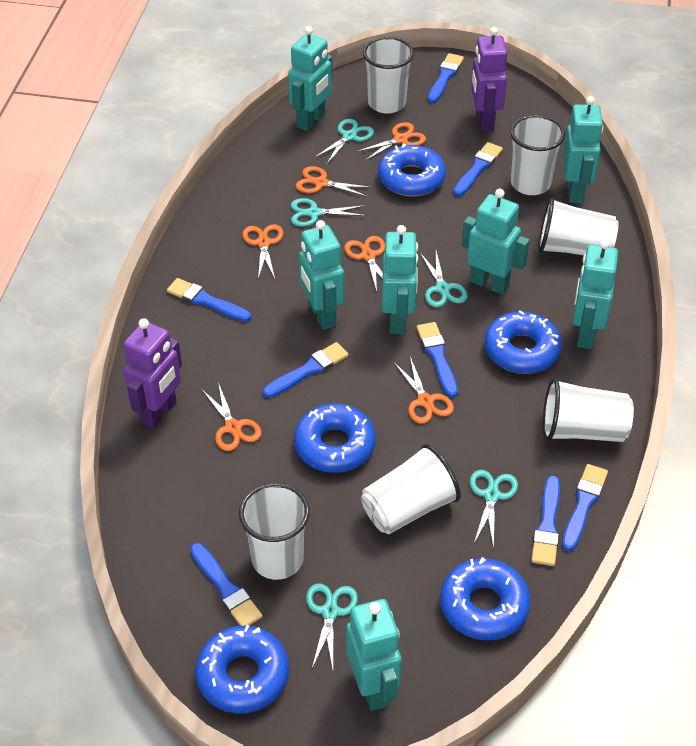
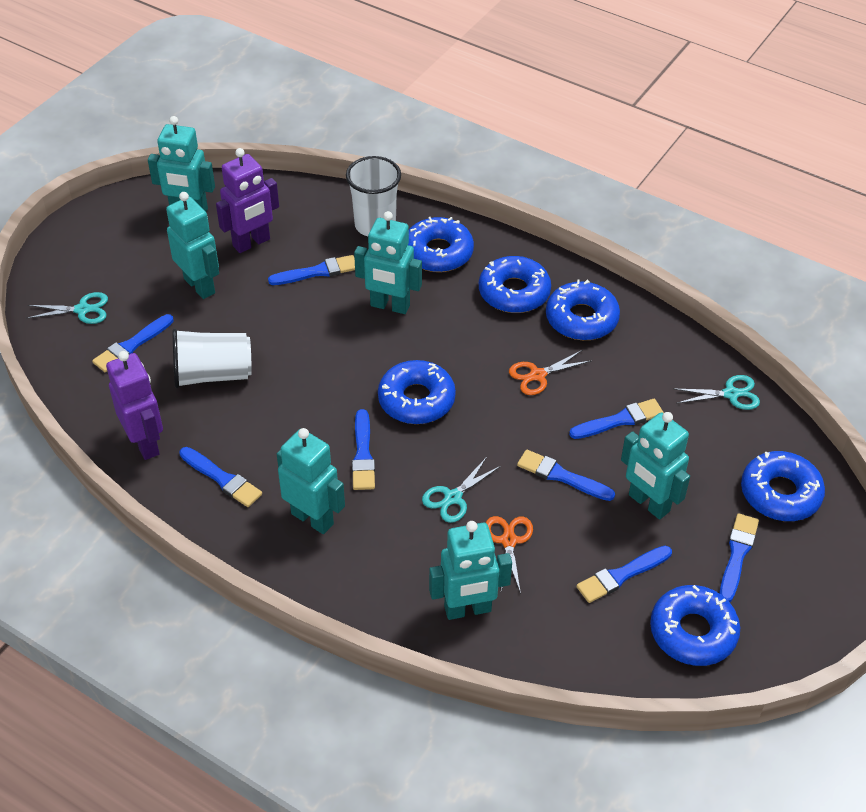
blue donut: [195,625,289,714] [294,404,375,473] [378,144,446,197] [440,557,531,641] [484,310,562,374] = 5 -> [378,360,456,424] [408,217,474,272] [479,256,551,313] [546,279,620,340] [650,585,740,666] [741,451,825,521] = 6
orange scissors: [202,383,262,451] [242,224,284,279] [296,166,372,197] [344,236,385,292] [356,122,426,161] [394,357,454,424] = 6 -> [486,516,533,594] [509,350,591,395] = 2
turquoise robot: [288,26,333,131] [299,220,344,330] [347,599,402,711] [382,225,418,334] [462,189,530,295] [563,96,603,203] [573,239,618,349] = 7 -> [148,116,215,212] [166,192,219,299] [277,428,345,534] [354,211,422,314] [429,521,512,620] [621,412,690,520] = 6
turquoise scissors: [291,198,367,227] [306,583,358,670] [314,119,374,165] [420,251,468,307] [470,470,518,548] = 5 -> [26,292,108,324] [422,457,501,523] [675,375,760,410] = 3
white cup: [239,483,310,580] [361,444,461,534] [363,37,414,114] [510,115,565,195] [538,197,619,255] [543,378,634,442] = 6 -> [173,328,252,388] [346,156,401,236] = 2

